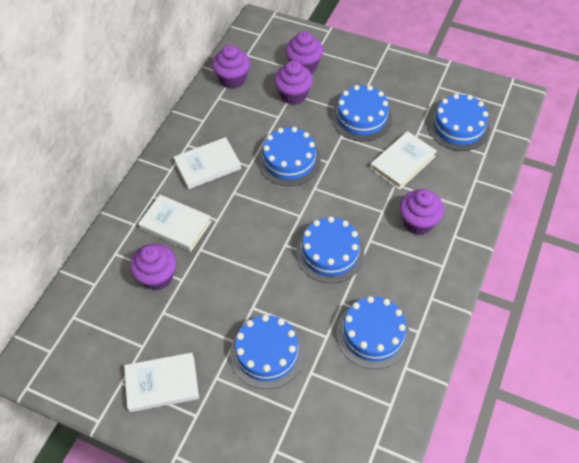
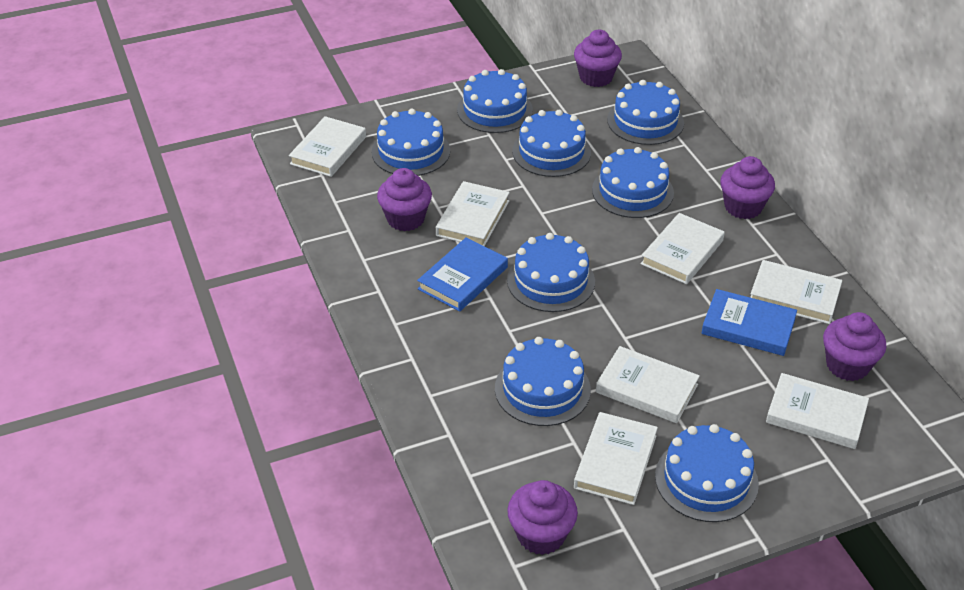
blue book: none = 0 -> [417,237,508,312] [701,289,797,356] = 2
blue cake: [230,315,304,389] [258,127,321,186] [296,216,364,283] [332,85,392,141] [336,296,410,369] [428,94,490,151] = 6 -> [372,109,450,176] [457,69,533,133] [495,337,591,426] [507,233,595,312] [512,110,591,177] [592,147,674,218] [607,80,684,145] [655,424,759,522] = 8
white book: [124,353,199,412] [138,195,212,251] [173,137,241,189] [370,131,437,190] = 4 -> [289,116,366,177] [436,181,510,246] [574,412,658,505] [596,346,700,423] [641,213,725,284] [750,260,842,324] [766,373,869,449] = 7

